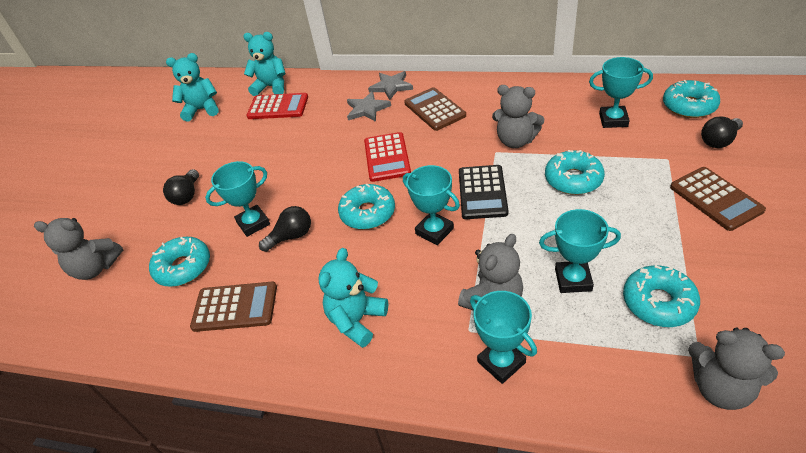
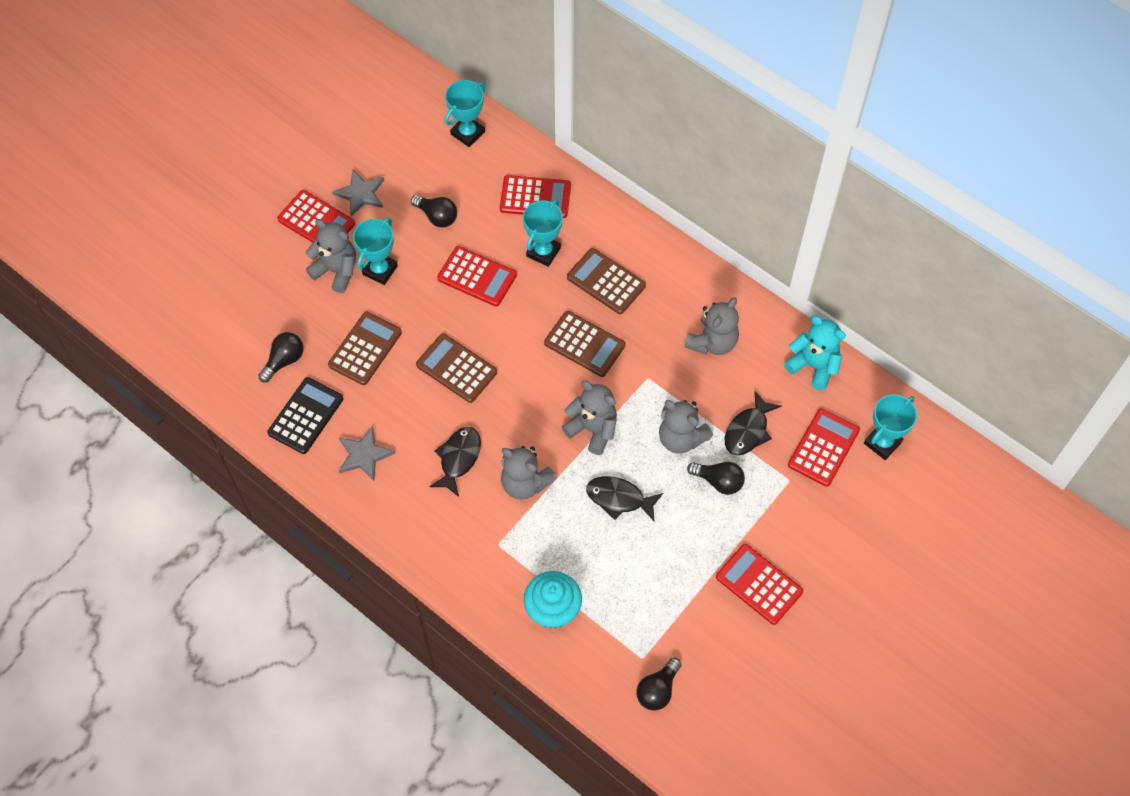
black fish: none = 0 -> [429,427,481,497] [586,476,663,522] [725,391,781,456] = 3
black light bulb: [163,169,199,205] [259,206,311,252] [701,117,743,148] = 3 -> [258,332,304,382] [411,195,457,227] [636,658,681,711] [687,462,745,495] = 4
brown calculator: [190,282,277,332] [404,87,466,131] [670,167,766,231] = 3 -> [328,312,402,385] [416,334,497,403] [544,311,625,377] [567,248,646,314] = 4
grey teddy bear: [34,218,123,280] [458,234,523,310] [492,85,544,148] [688,328,785,410] = 4 -> [306,219,356,293] [501,446,557,500] [562,381,617,455] [659,400,713,454] [684,297,739,355] = 5
red calculator: [246,93,308,119] [364,132,411,182] = 2 -> [277,190,355,243] [437,246,517,306] [500,175,571,218] [716,544,803,625] [788,408,860,487] = 5
turquoise cupcake: none = 0 -> [524,571,582,629] = 1
turquoise donut: [149,237,210,287] [338,184,395,229] [545,150,605,195] [623,265,700,327] [663,80,720,118] = 5 -> none = 0
turquoise teddy bear: [166,53,219,122] [243,32,286,96] [318,248,388,348] = 3 -> [784,316,846,390] = 1
turquoise trophy: [205,161,270,237] [403,165,460,245] [470,291,537,384] [539,209,621,293] [589,57,653,128] = 5 -> [353,218,398,285] [444,80,486,147] [523,200,563,267] [864,394,917,460] = 4

